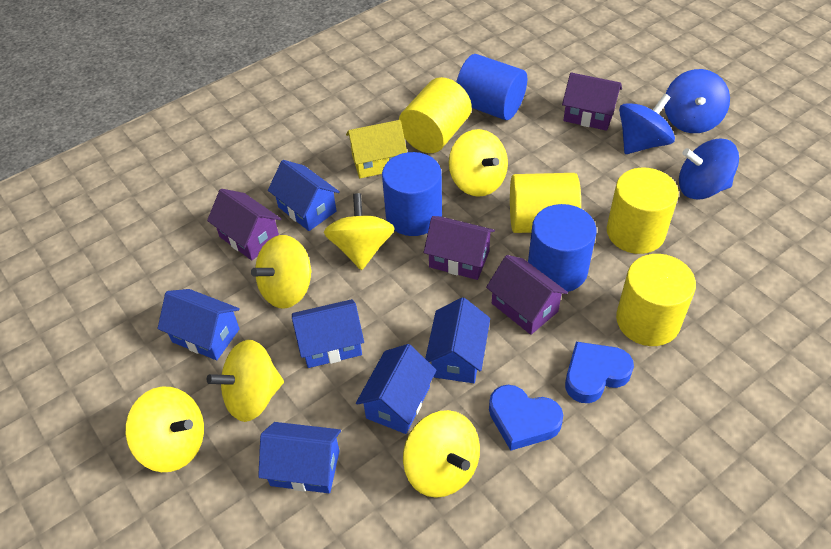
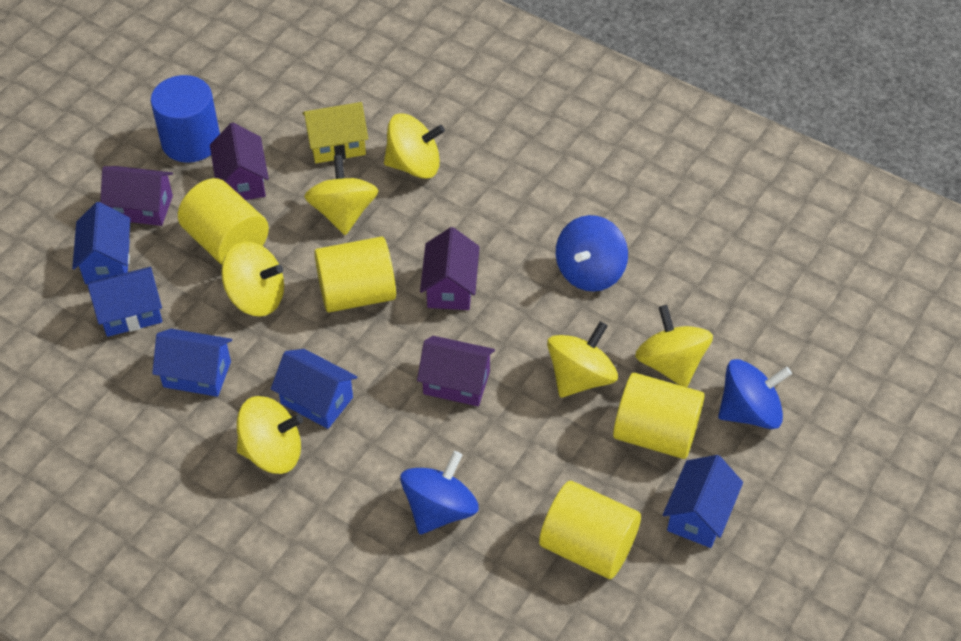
blue cylinder: [382,152,442,236] [456,54,527,120] [528,204,597,292] = 3 -> [151,75,220,163] = 1
blue heart: [489,385,563,451] [565,342,634,403] = 2 -> none = 0
blue house: [158,289,240,360] [258,422,341,493] [268,160,340,231] [292,299,364,368] [356,344,437,434] [425,297,490,383] = 6 -> [72,202,130,284] [88,267,162,337] [152,329,232,397] [271,349,358,429] [663,455,743,548] = 5

